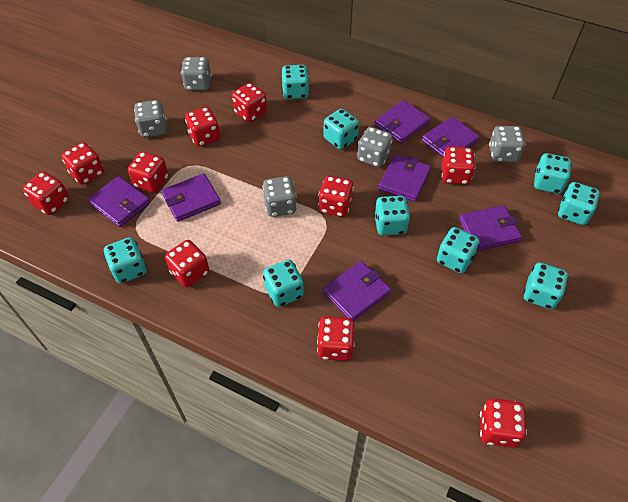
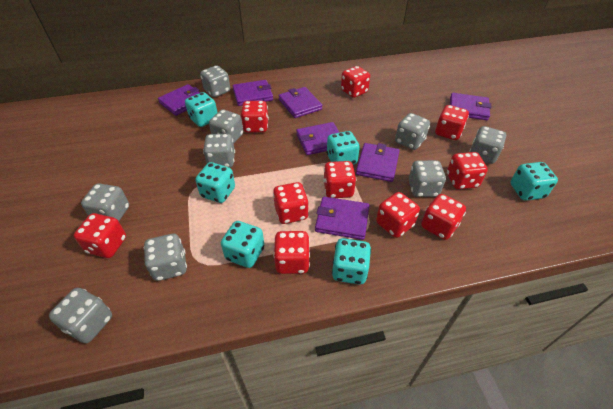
grey dice: [134,100,167,138] [181,57,212,91] [262,176,297,217] [357,127,393,167] [489,126,526,162] = 5 -> [49,288,112,343] [81,183,129,221] [144,234,187,281] [200,66,230,97] [203,134,235,168] [209,110,243,144] [395,113,430,150] [409,160,446,197] [469,126,506,164] = 9
turquoise dice: [103,237,147,283] [263,260,304,307] [281,65,309,99] [323,109,359,149] [374,196,410,235] [437,227,479,273] [523,262,568,309] [534,153,572,194] [558,182,600,225] = 9 -> [185,92,218,127] [195,162,235,203] [221,221,264,268] [327,131,360,165] [332,238,371,285] [510,162,558,201] = 6

